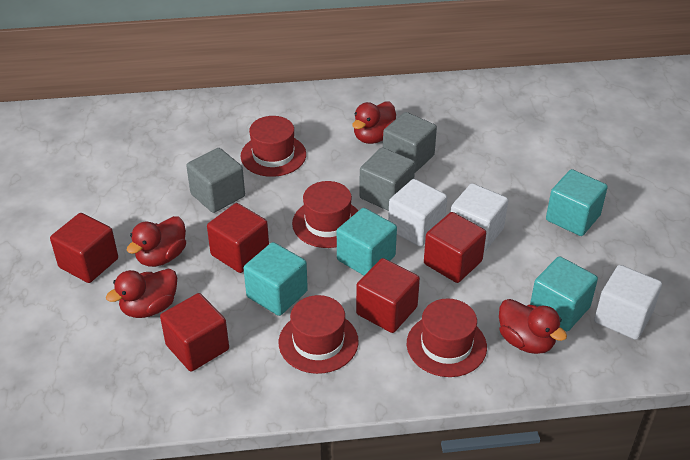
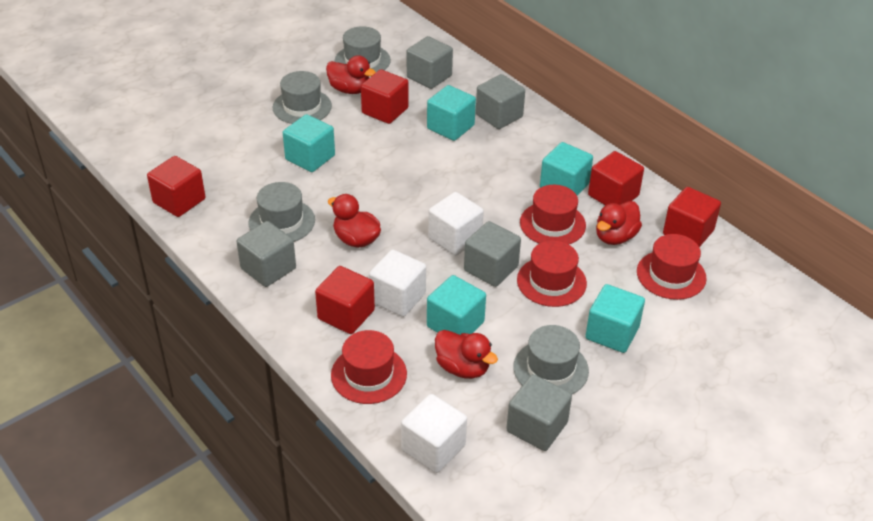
grey cube: [186,148,245,213] [359,148,415,211] [383,112,437,173] = 3 -> [237,221,296,287] [407,36,453,89] [464,221,521,287] [476,74,525,129] [506,374,572,451] = 5
grey hat: none = 0 -> [249,182,315,242] [273,71,332,124] [335,26,391,72] [513,325,589,394] = 4
turquoise cube: [244,242,308,316] [337,208,397,275] [530,256,598,331] [546,169,608,236] = 4 -> [283,114,335,172] [427,85,476,141] [427,275,486,335] [540,142,593,196] [585,284,645,353] = 5

